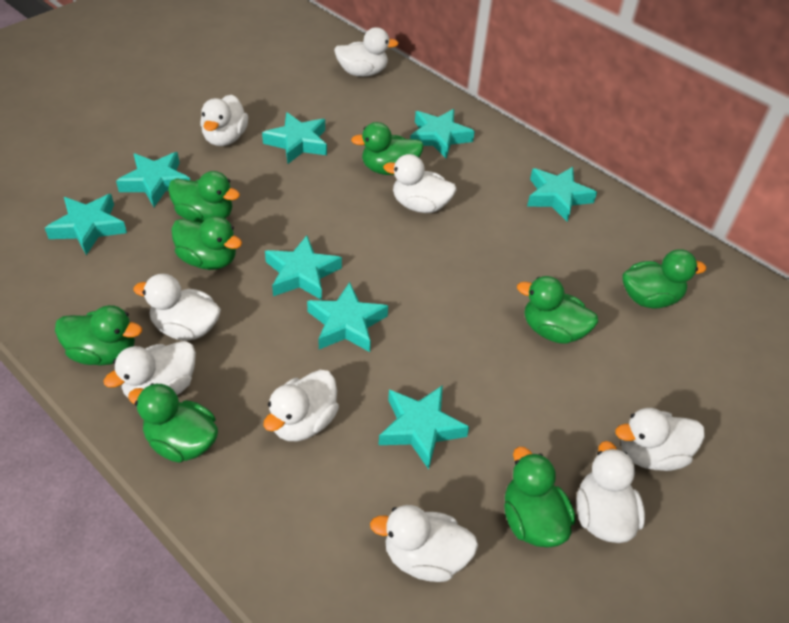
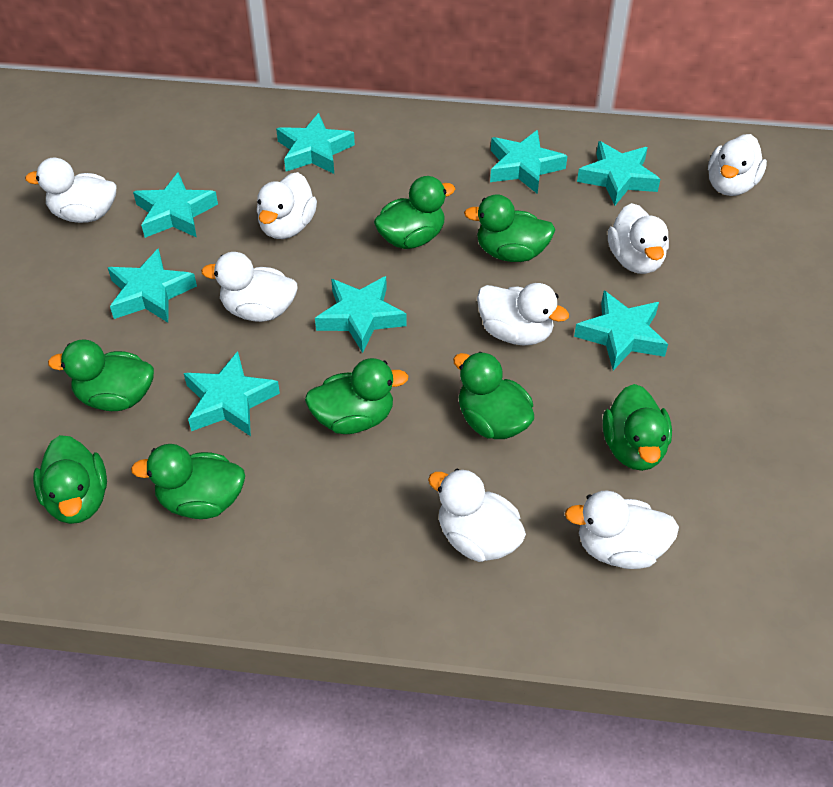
white duck: [104,341,196,398] [133,274,221,341] [200,95,248,146] [263,370,339,441] [334,27,399,77] [370,505,478,582] [383,154,456,213] [576,441,645,543] [615,408,705,471] = 9 -> [25,158,116,223] [201,252,297,322] [257,172,317,239] [428,469,526,562] [477,283,569,346] [565,490,679,569] [608,203,669,274] [708,134,767,196] = 8

